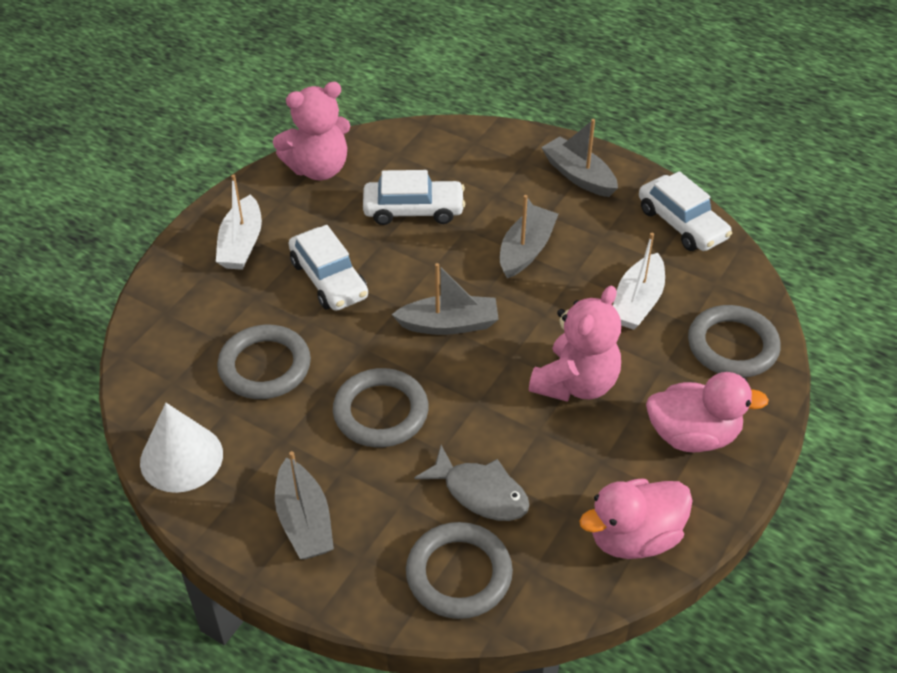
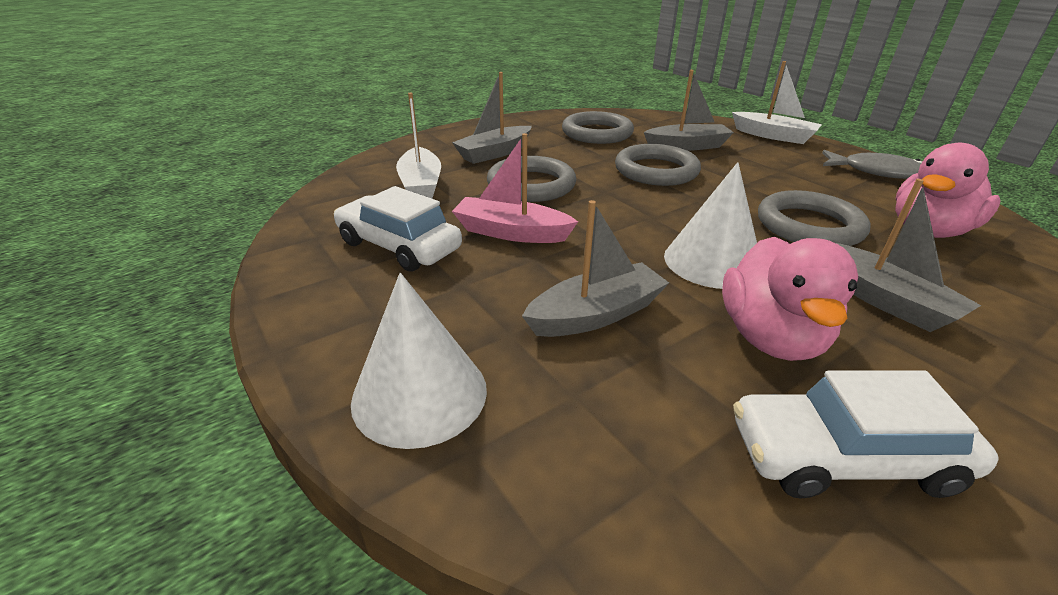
pink boat: none = 0 -> [452,133,578,243] = 1
pink teddy bear: [273,82,350,180] [529,285,621,402] = 2 -> none = 0
white car: [289,225,368,311] [363,170,465,225] [639,171,732,251] = 3 -> [333,186,462,272] [733,370,998,499] = 2
white cone: [140,403,223,493] = 1 -> [351,273,487,449] [664,162,757,289] = 2

